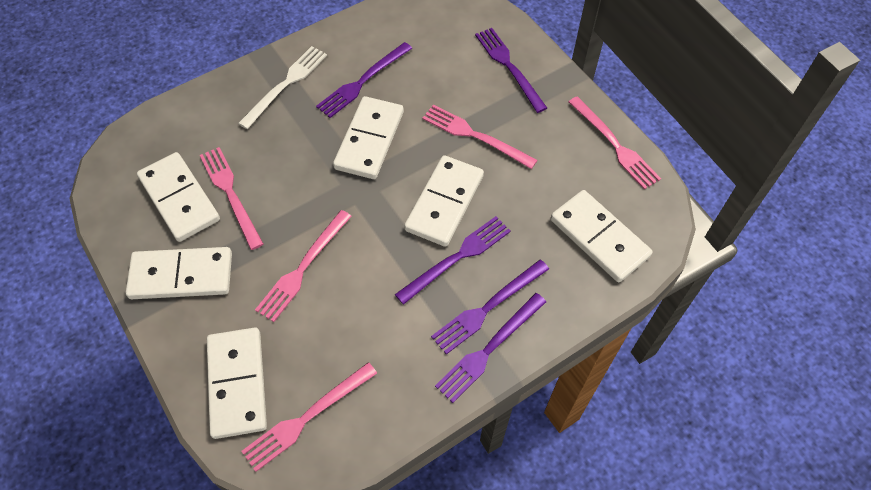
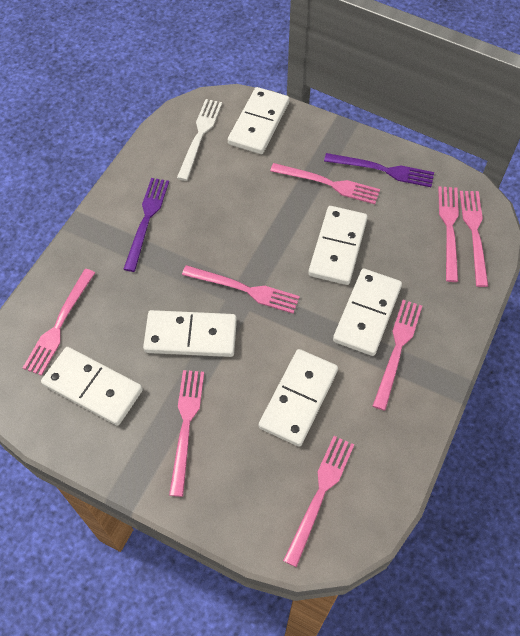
pink fork: [200,147,263,250] [242,362,377,472] [255,210,352,322] [422,104,537,169] [569,96,661,190] = 5 -> [23,269,95,376] [169,370,204,497] [182,265,300,314] [270,163,380,204] [283,436,354,567] [373,300,422,411] [438,186,459,282] [460,191,488,287] = 8
purple fork: [316,42,412,118] [395,216,511,305] [431,260,549,355] [435,293,546,403] [475,28,547,113] = 5 -> [123,178,169,272] [324,153,434,187] = 2

